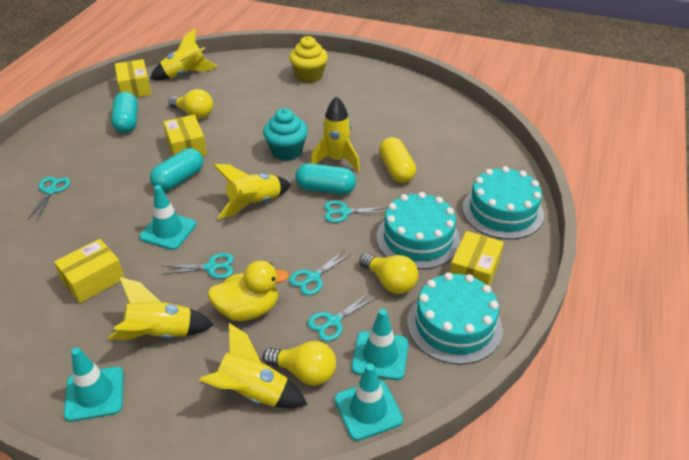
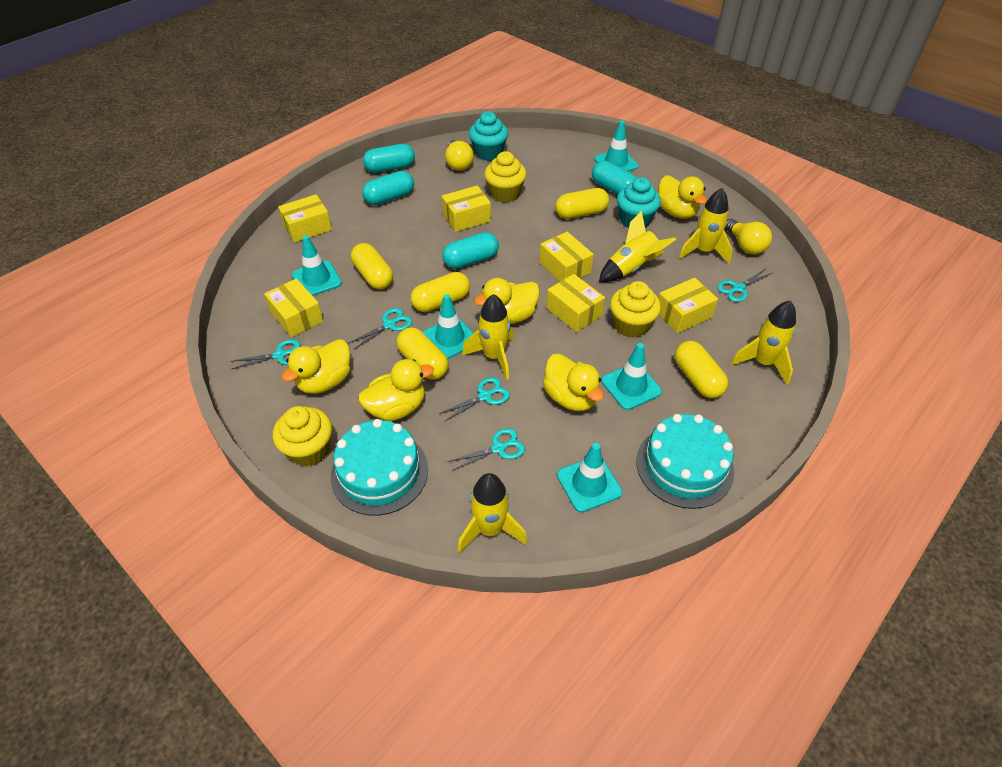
turquoise cake: [376,192,460,269] [407,272,503,365] [462,166,544,239] = 3 -> [331,419,428,516] [636,414,734,509] = 2
turquoise capsule: [111,92,138,133] [150,148,203,191] [295,163,356,195] = 3 -> [362,171,414,205] [363,144,415,173] [442,232,499,269] [592,161,637,195] = 4
turquoise cupcake: [263,108,308,161] = 1 -> [469,112,508,161] [617,177,661,228] = 2
turquoise traffic cone: [64,348,124,422] [139,185,196,250] [335,364,403,441] [352,309,409,380] = 4 -> [292,235,342,296] [423,294,474,359] [557,443,622,512] [594,120,639,172] [601,343,662,410] = 5
yellow box: [54,239,125,303] [115,59,152,98] [163,115,207,156] [450,231,504,286] = 4 -> [264,278,323,337] [278,194,332,243] [442,185,491,232] [540,232,594,281] [546,274,605,332] [658,278,718,333] = 6
yellow capsule: [379,137,416,183] = 1 -> [351,243,393,289] [397,327,449,380] [411,272,470,312] [555,188,609,219] [675,341,728,398] = 5
yellow cupcake: [289,36,328,83] = 1 -> [273,406,332,467] [484,151,527,203] [610,281,661,338] = 3
yellow duck: [208,261,289,321] = 1 -> [282,339,351,394] [358,359,434,421] [474,278,540,324] [543,354,604,411] [658,175,707,219] = 5
yellow light bulb: [168,89,213,119] [263,341,336,386] [359,253,418,294] = 3 -> [445,140,474,171] [725,219,772,254] = 2

